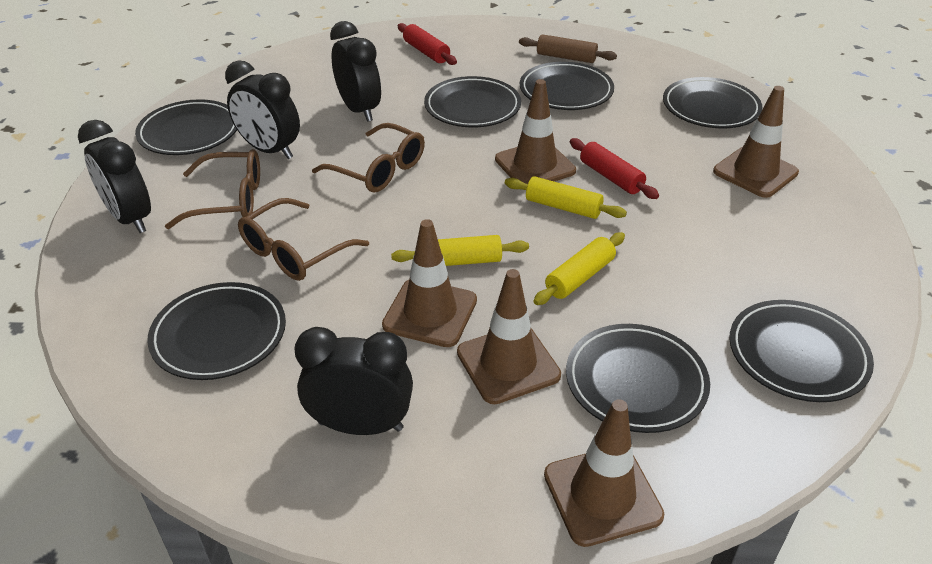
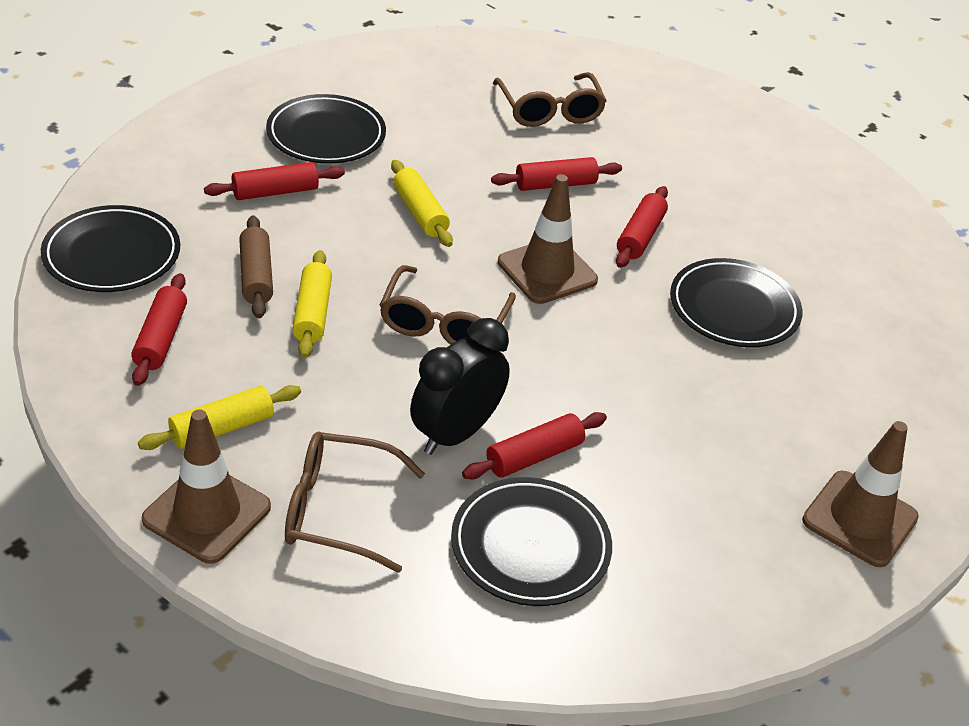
black clock: [78,120,151,233] [225,60,300,159] [295,327,413,435] [330,21,381,122] = 4 -> [410,318,510,455] = 1
black plate: [135,99,237,155] [147,282,286,380] [424,76,521,127] [520,62,614,110] [566,324,710,433] [663,77,762,129] [729,300,874,402] = 7 -> [41,205,180,292] [266,94,386,164] [451,477,612,606] [670,258,803,347] = 4
brown traffic cone: [382,219,477,347] [457,269,561,404] [495,79,576,184] [544,399,664,547] [713,86,799,198] = 5 -> [142,409,271,564] [498,174,598,304] [802,421,919,567] = 3
red rolling pin: [398,23,457,65] [570,138,659,199] = 2 -> [131,273,187,386] [204,162,345,200] [462,412,607,479] [491,157,622,191] [616,186,668,268] = 5

